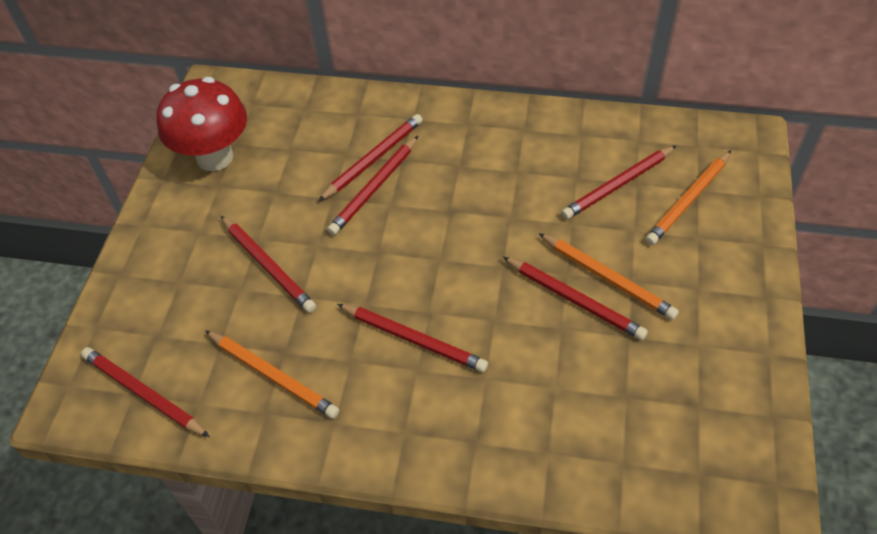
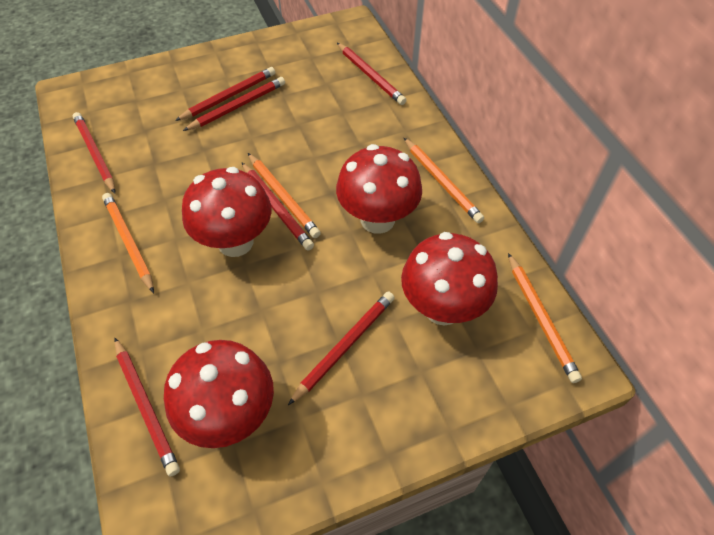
orange pencil: [205,330,339,419] [538,233,679,320] [645,150,731,245] = 3 -> [102,193,154,293] [248,153,321,238] [404,138,484,223] [508,253,582,383] = 4
red mushroom: [157,77,247,171] = 1 -> [164,340,274,448] [182,167,272,257] [336,144,422,234] [401,232,498,326] = 4

